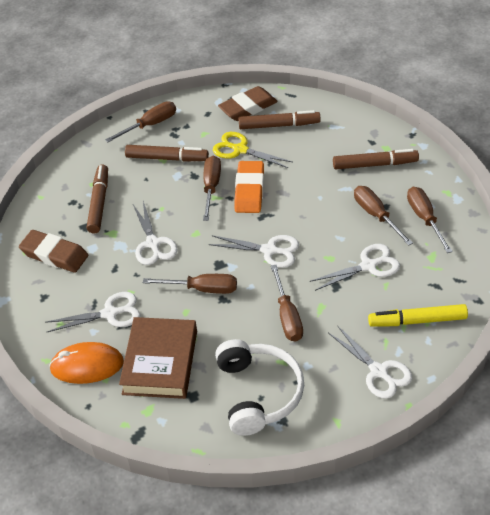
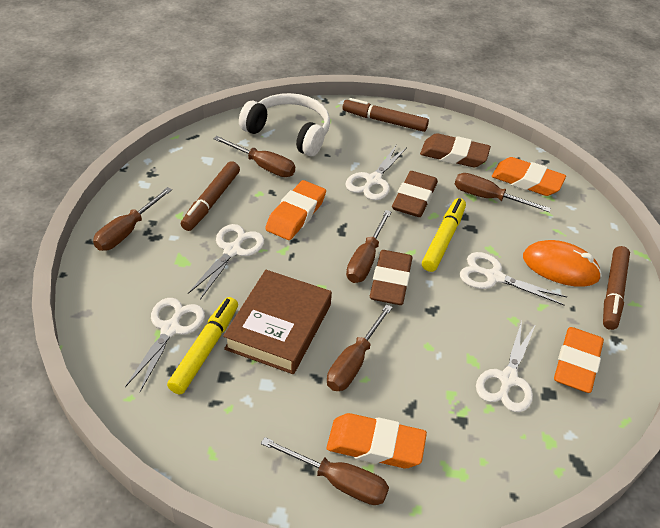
brown eraser: [19,230,88,273] [218,86,278,121] = 2 -> [370,250,412,305] [392,171,438,217] [420,133,491,167] = 3
brown marker: [87,165,108,234] [125,145,209,162] [238,110,321,129] [333,149,419,169] = 4 -> [181,161,240,231] [343,98,429,132] [603,246,630,330] = 3
orange eraser: [234,161,264,213] = 1 -> [265,180,326,240] [327,413,427,468] [492,157,566,196] [554,327,604,393] = 4
yellow marker: [368,304,468,327] = 1 -> [167,297,238,394] [422,198,466,272] = 2
yellow scissors: [213,132,292,168] = 1 -> none = 0

